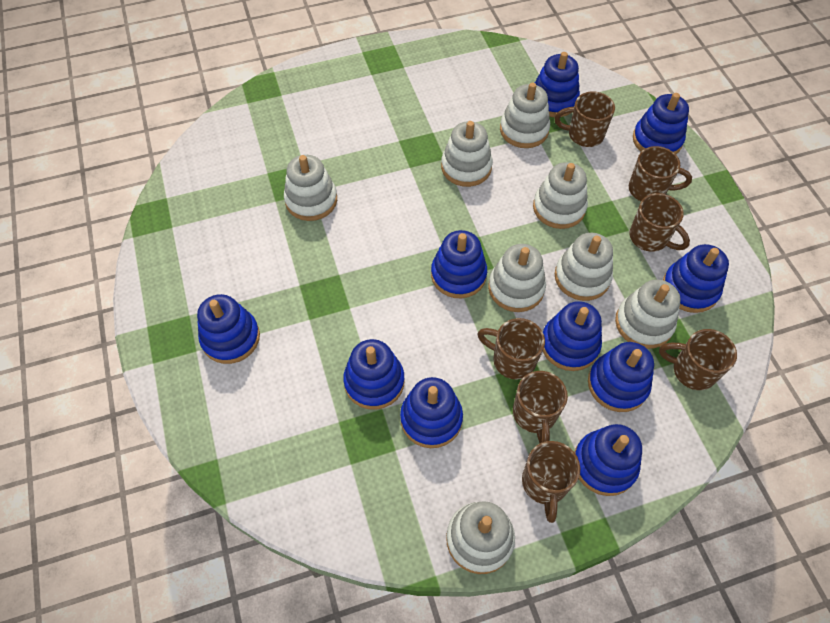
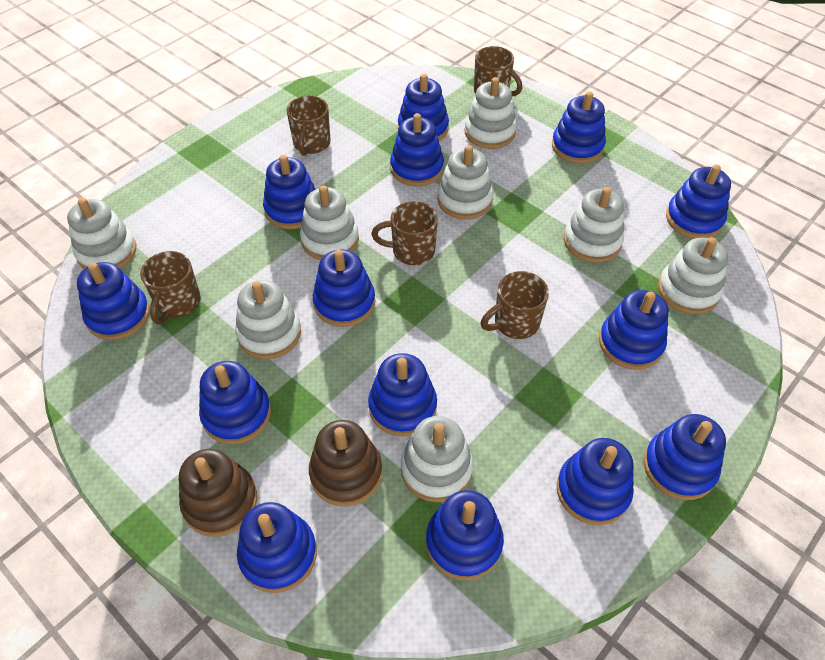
blue stacking toy: [197,294,260,364] [343,339,405,410] [400,377,463,448] [431,230,487,298] [535,52,580,117] [543,301,602,371] [574,424,642,496] [588,342,654,412] [633,93,689,154] [663,244,729,313] = 10 -> [77,262,150,340] [199,361,271,444] [237,502,317,593] [263,155,316,229] [313,249,375,327] [368,353,437,437] [390,113,444,187] [398,74,449,141] [426,490,504,580] [552,91,606,164] [557,438,634,525] [599,290,669,370] [643,414,726,500] [666,164,731,239] = 14
brown mug: [477,318,545,380] [513,371,568,443] [522,441,580,523] [554,92,615,147] [629,146,692,201] [629,193,690,252] [659,329,737,390] = 7 -> [140,251,201,324] [286,96,330,156] [371,201,438,265] [474,46,522,96] [481,271,549,339] = 5
brown stacking toy: none = 0 -> [179,449,257,537] [309,420,382,507] = 2

